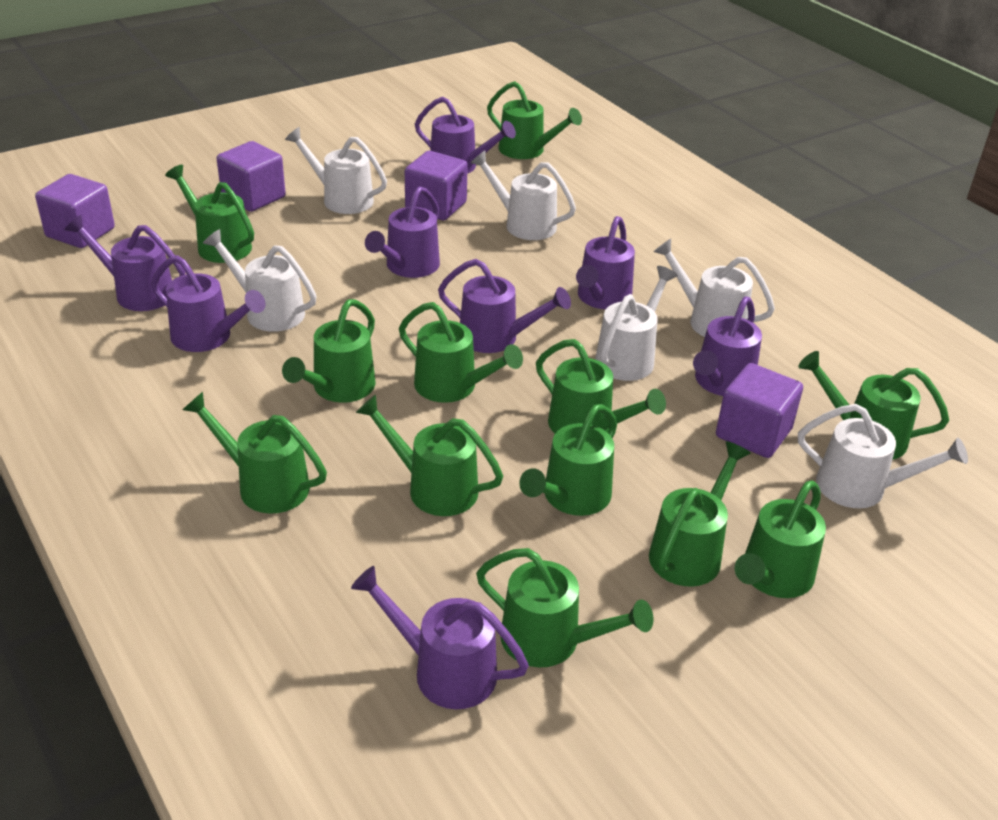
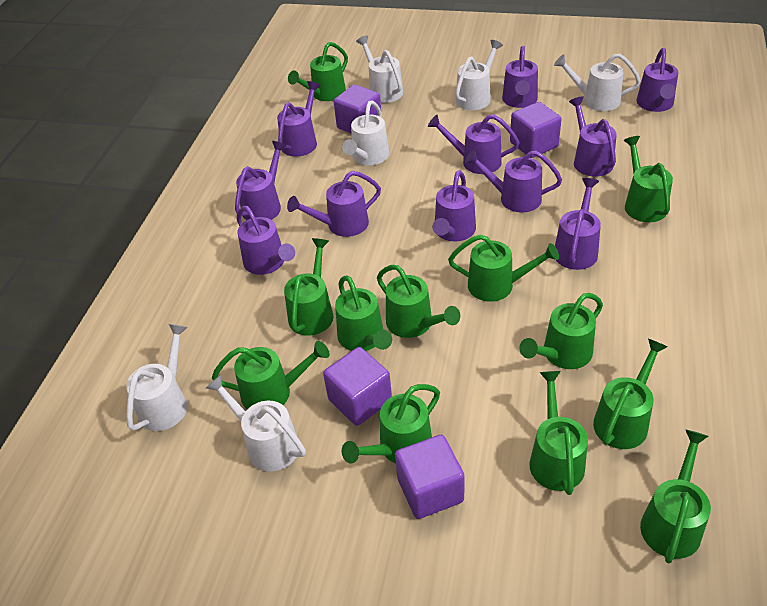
purple watering can: [65,215,185,311] [151,255,266,352] [351,566,529,709] [365,187,440,278] [415,97,516,174] [438,259,571,353] [576,216,635,309] [693,296,762,396] = 8 -> [235,141,287,220] [237,206,295,275] [277,81,321,157] [287,171,381,237] [428,114,520,174] [433,170,476,241] [464,150,562,212] [502,46,538,108] [555,178,601,270] [569,96,617,177] [637,48,678,112] = 11

